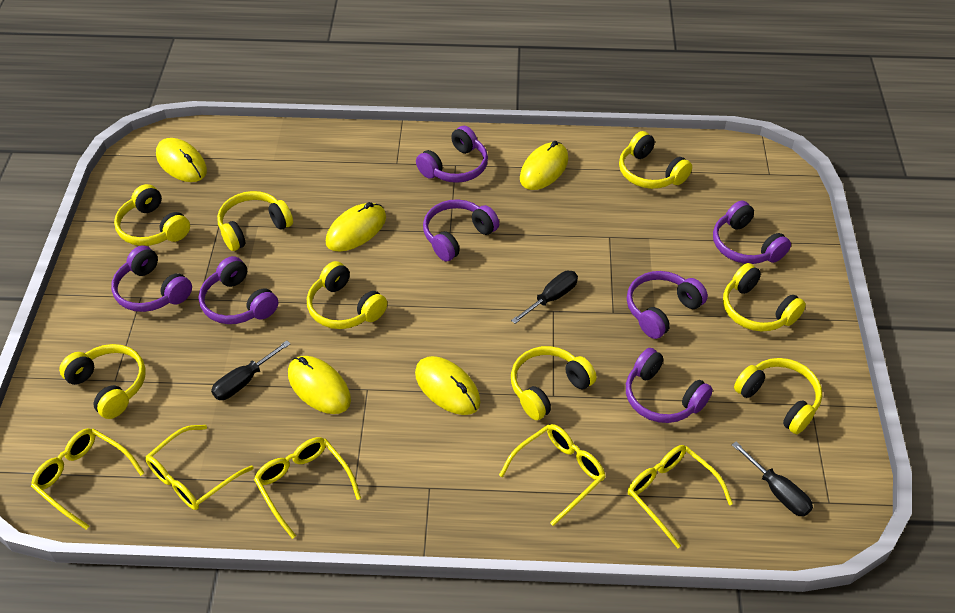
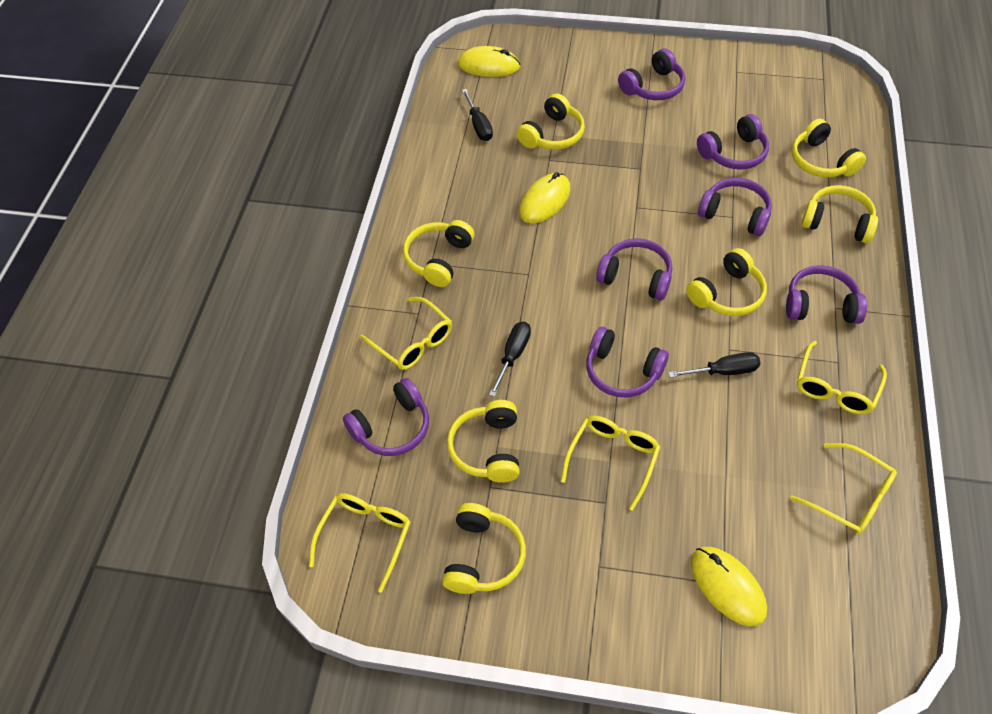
yellow headphones: [59,344,146,419] [114,184,190,246] [217,191,293,251] [307,261,387,329] [511,346,597,420] [619,131,692,189] [723,263,806,331] [734,358,822,434] = 8 -> [403,220,474,287] [442,503,526,594] [447,400,520,483] [517,94,585,150] [686,248,767,316] [792,119,866,177] [802,185,878,243] = 7
yellow mouse: [156,138,207,182] [288,356,351,414] [326,202,386,252] [415,356,481,415] [520,141,568,190] = 5 -> [458,46,520,77] [519,172,571,223] [691,547,767,626] = 3

